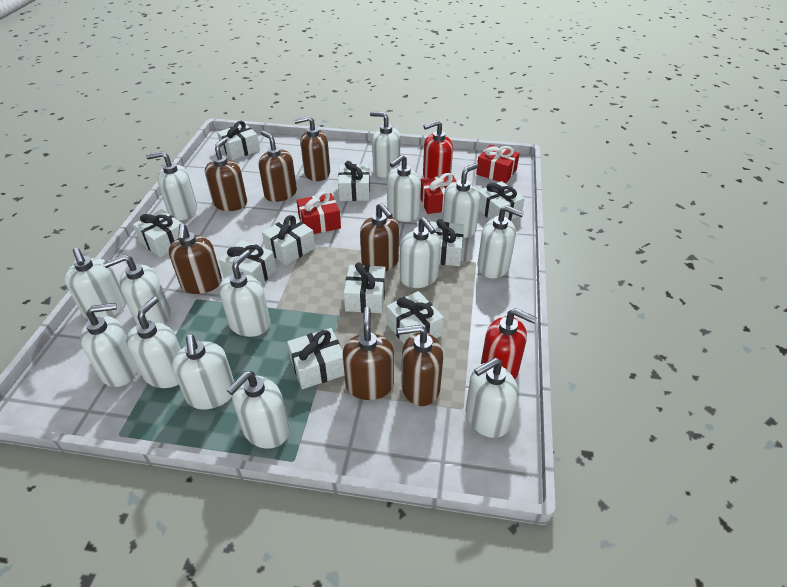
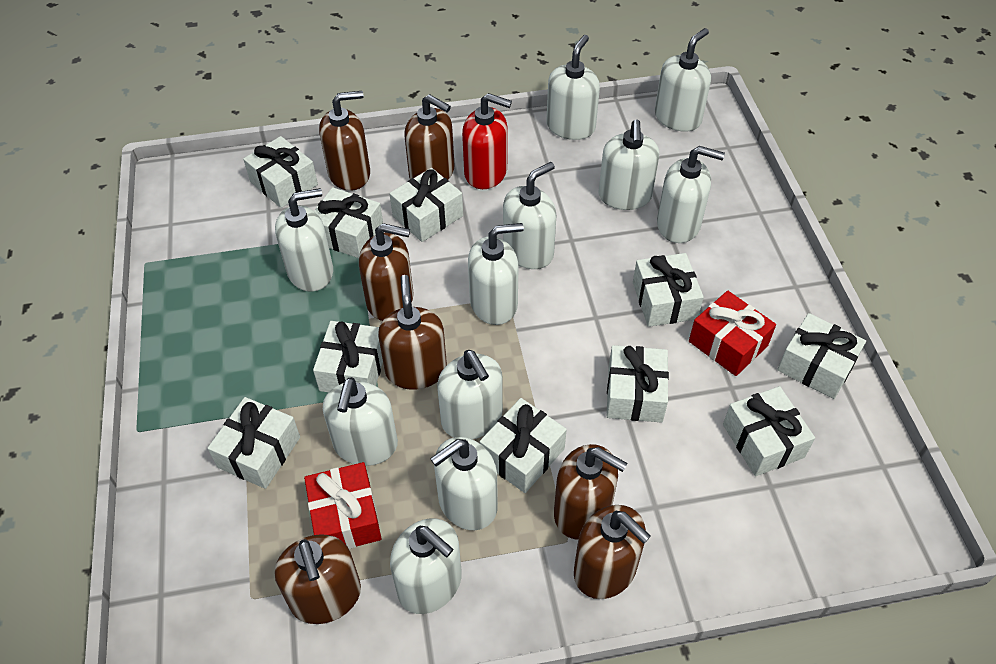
red gift: [297,191,341,234] [420,173,457,214] [476,145,520,184] = 3 -> [304,462,382,549] [689,291,776,376] = 2
red soap dispenser: [423,120,453,179] [481,308,537,379] = 2 -> [462,93,512,189] = 1
white soap dispenser: [64,248,126,319] [80,303,138,387] [103,254,171,325] [126,297,181,388] [146,151,197,220] [172,335,234,410] [219,250,271,337] [227,371,290,449] [370,111,400,178] [387,154,421,222] [400,217,441,288] [443,163,480,238] [466,358,518,438] [478,205,524,279] = 14 -> [275,188,333,292] [323,377,398,466] [390,518,462,614] [430,437,498,530] [437,350,503,439] [468,223,524,325] [503,162,556,269] [546,35,600,140] [598,119,659,210] [655,28,711,132] [657,146,725,243] = 11

